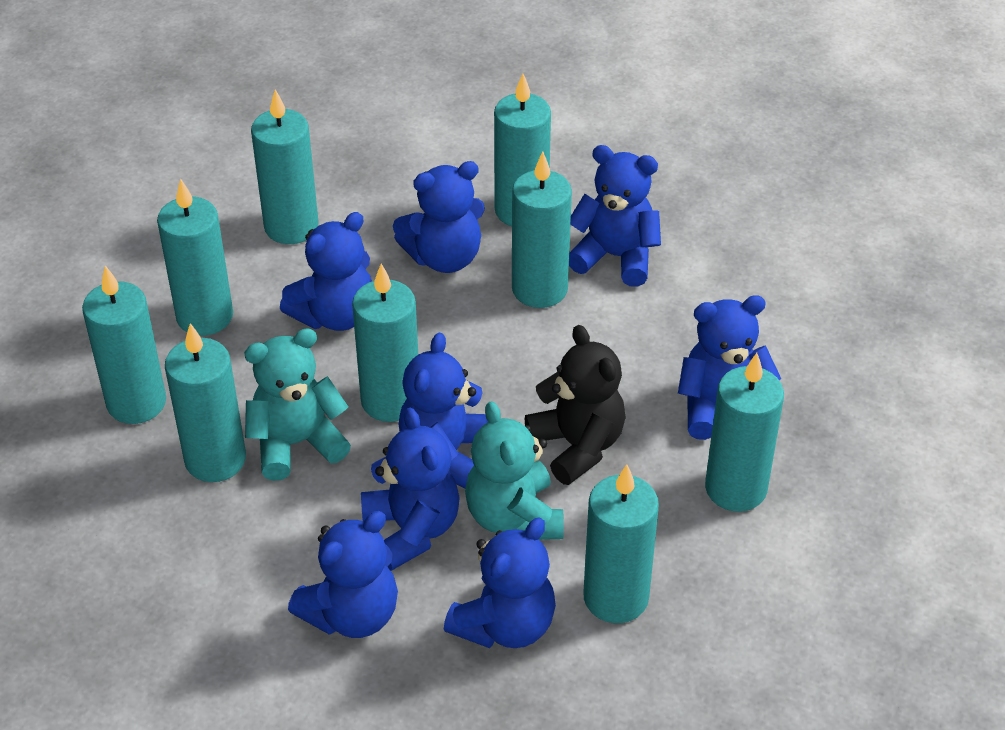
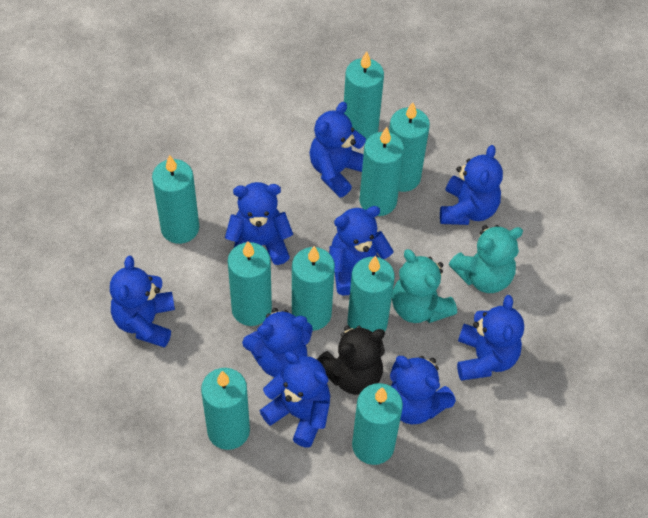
blue teddy bear: [280,212,372,331] [288,511,398,638] [361,407,460,571] [393,161,485,273] [399,333,488,488] [444,518,556,648] [569,145,661,287] [678,295,781,440] = 8 -> [110,256,175,348] [225,182,293,265] [242,308,313,377] [260,352,330,448] [309,102,366,198] [329,206,394,295] [390,356,456,424] [440,145,503,225] [457,295,524,381] = 9

